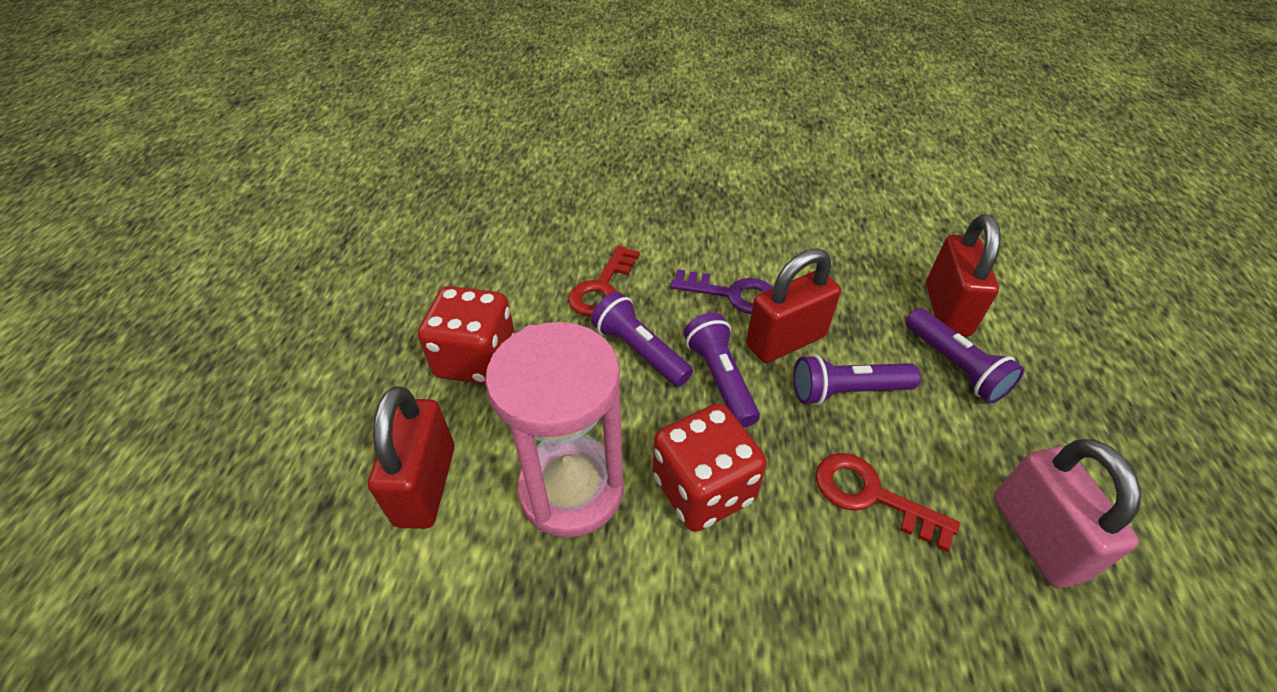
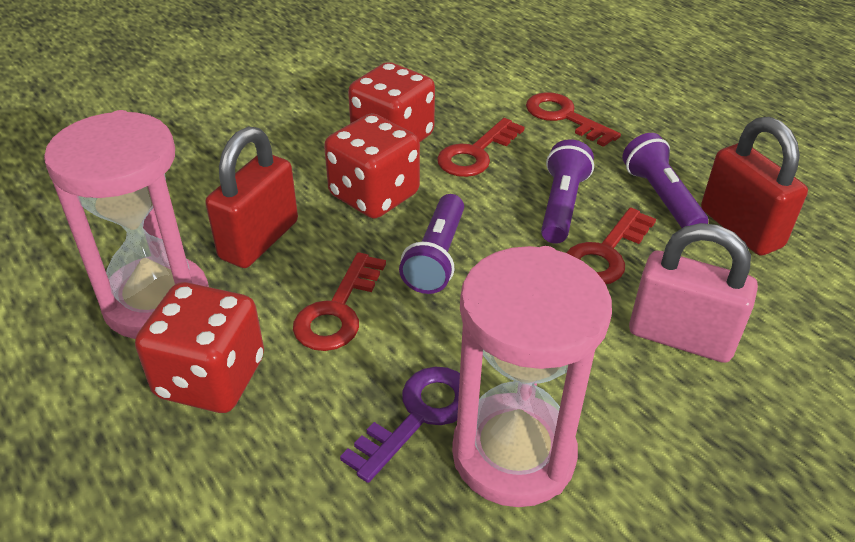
pink hourglass: [485,322,624,537] = 1 -> [44,110,209,339] [452,246,612,507] = 2
purple flashlight: [591,292,693,387] [684,312,760,428] [793,354,921,405] [906,308,1024,403] = 4 -> [399,194,464,294] [541,139,594,244] [622,133,708,228] = 3
red dice: [418,286,515,384] [653,404,767,532] = 2 -> [135,282,264,413] [324,113,420,219] [348,62,435,142] = 3
red key: [568,245,640,317] [816,453,960,552] = 2 -> [293,252,386,351] [437,118,525,177] [526,92,621,147] [567,207,656,284] = 4
red padlock: [368,386,455,529] [746,248,841,363] [926,214,1001,337] = 3 -> [205,126,298,268] [701,117,808,256] = 2

